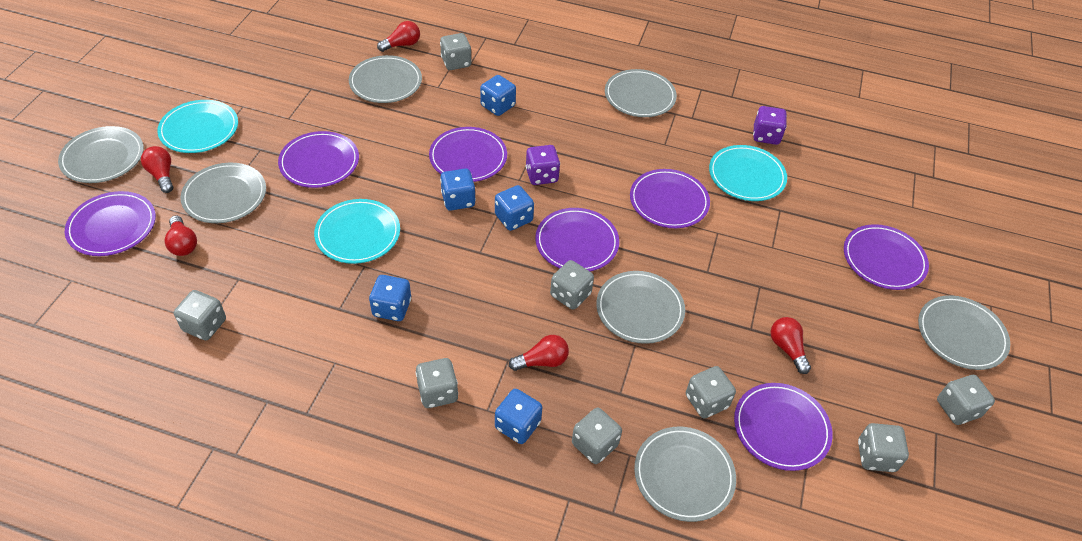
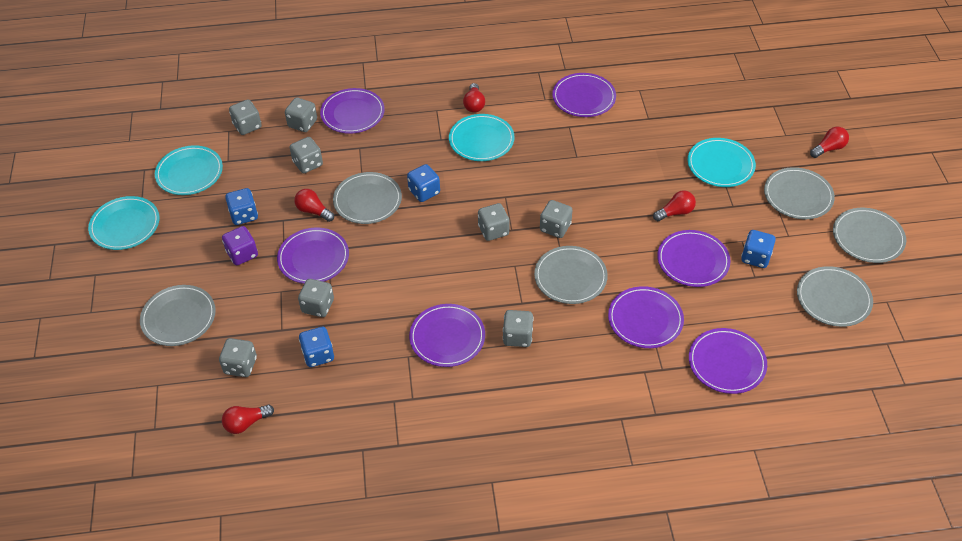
blue dice: [369,275,411,321] [440,169,476,210] [480,75,516,116] [495,185,534,231] [495,389,542,444] = 5 -> [225,188,258,225] [299,327,334,367] [407,164,440,202] [741,230,776,268] = 4
grey plate: [58,126,144,183] [180,163,266,223] [349,55,422,103] [596,271,685,344] [605,69,677,117] [634,427,736,522] [918,295,1010,370] = 7 -> [140,285,216,346] [333,172,402,224] [534,246,608,304] [764,167,835,219] [797,266,873,327] [833,208,906,263] = 6
purple dice: [526,145,560,185] [753,106,787,145] = 2 -> [222,226,258,265] = 1
turquoise plate: [157,100,238,153] [314,199,400,264] [709,145,787,201] = 3 -> [88,196,159,250] [155,145,223,195] [449,114,515,161] [687,138,756,187] = 4

